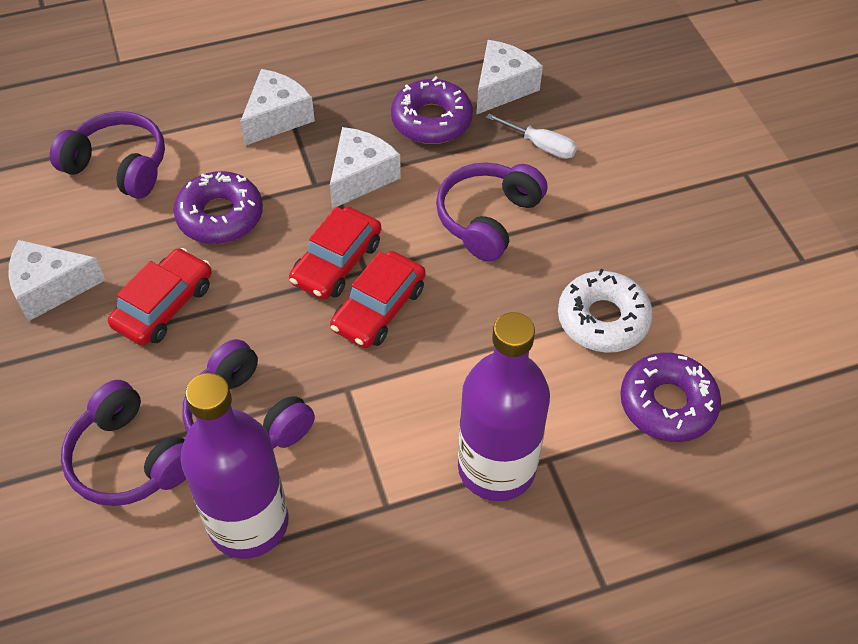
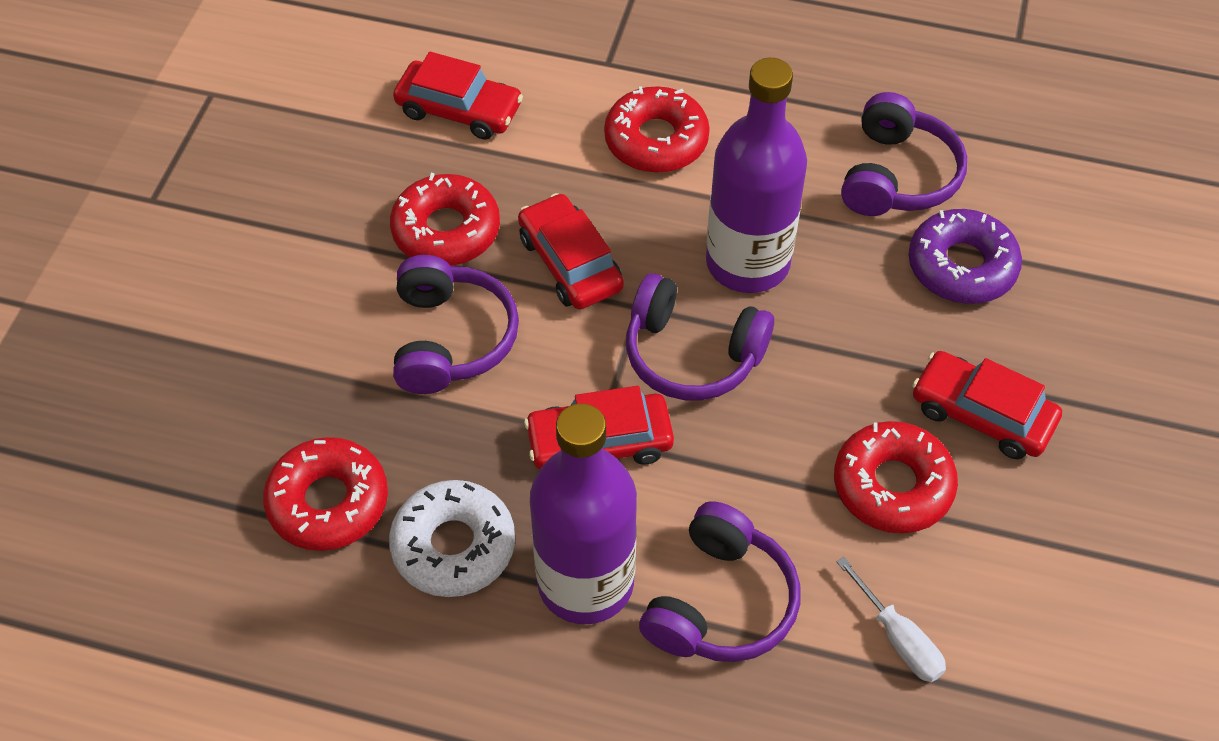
purple donut: [174,171,263,244] [391,76,473,144] [620,353,721,442] = 3 -> [909,209,1022,304] = 1
red car: [108,248,212,346] [289,207,381,300] [330,251,426,348] = 3 -> [393,52,523,140] [518,193,624,309] [524,386,674,469] [912,351,1062,459] = 4
red donut: none = 0 -> [263,437,388,551] [390,173,500,266] [604,86,710,173] [834,421,958,533] = 4
white cheese: [8,240,105,322] [240,69,315,146] [330,127,401,209] [476,40,543,115] = 4 -> none = 0

